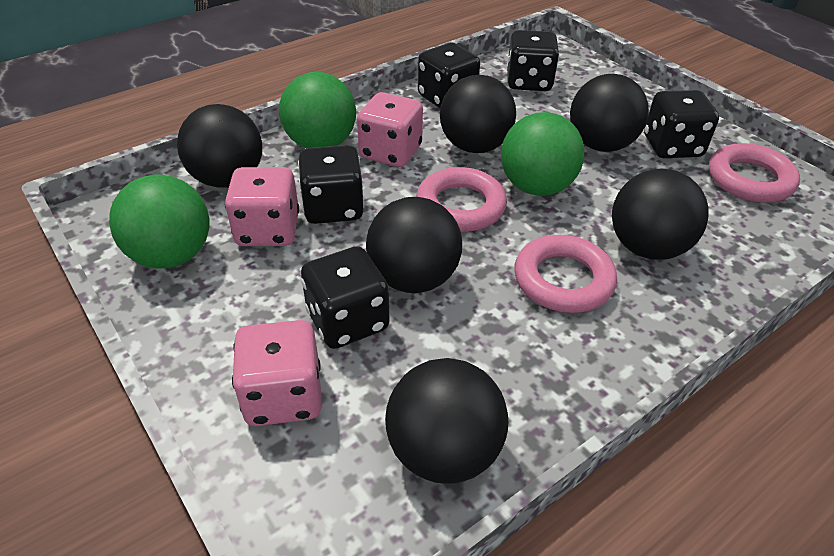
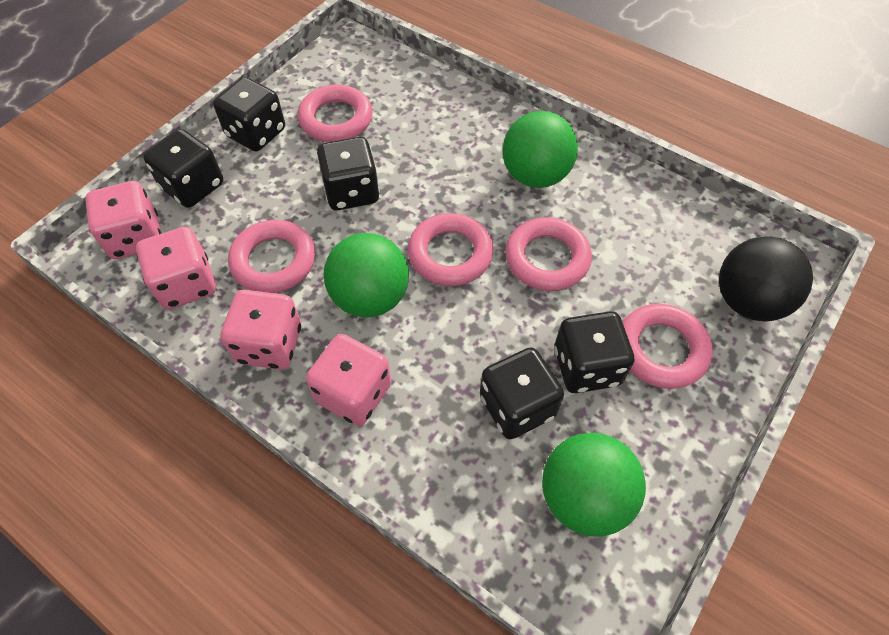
black ball: [177,104,262,188] [366,197,462,293] [385,358,508,484] [440,75,516,153] [570,74,649,152] [612,169,709,260] = 6 -> [719,236,813,321] = 1
pink dice: [225,167,299,246] [232,320,322,426] [357,92,423,167] = 3 -> [85,181,161,259] [136,227,216,309] [221,290,301,370] [306,334,391,426] = 4
pink ring: [416,167,507,232] [514,235,617,313] [709,143,800,203] = 3 -> [228,220,315,293] [298,84,373,142] [408,213,493,286] [505,217,592,291] [622,304,713,389] = 5

